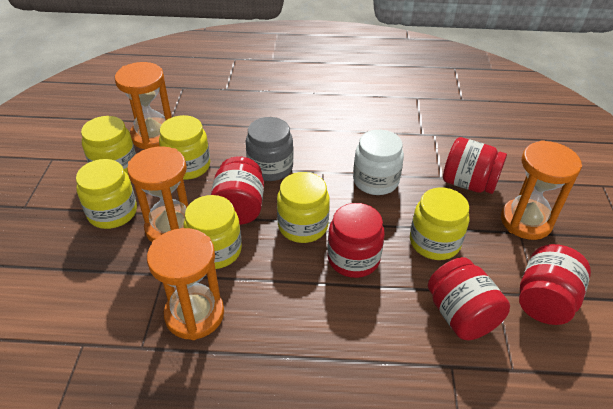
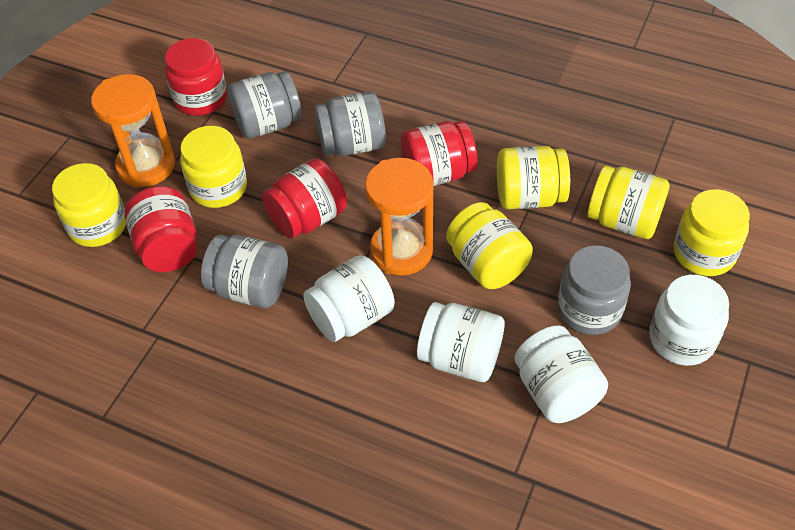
grey jar: [246,117,293,181] = 1 -> [201,235,288,308] [228,71,302,139] [315,91,386,156] [557,246,631,335] = 4
orange hourglass: [115,62,172,149] [127,146,188,242] [147,228,224,340] [501,140,582,240] = 4 -> [91,74,175,187] [365,158,434,276] = 2
red jar: [211,156,264,225] [327,203,385,278] [428,257,510,340] [443,137,507,194] [519,244,591,325] = 5 -> [124,186,197,272] [165,38,227,116] [262,158,347,239] [401,121,478,186] = 4
white jar: [353,130,404,195] = 1 -> [303,255,395,342] [417,302,505,382] [514,326,608,423] [649,275,729,366] = 4

